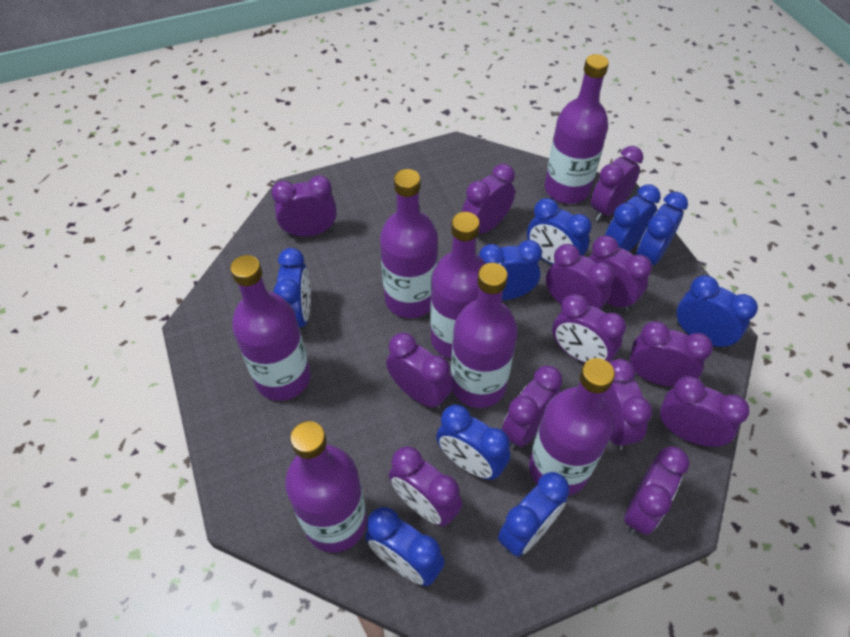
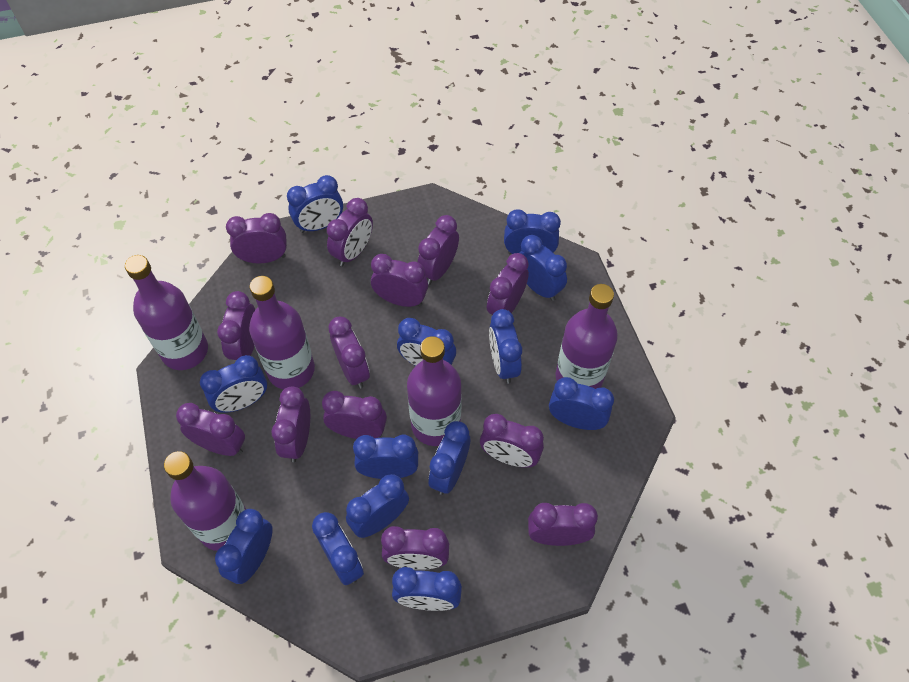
blue clock: [273,248,311,328] [365,507,445,586] [436,405,510,480] [479,240,542,300] [498,472,569,557] [527,198,591,265] [605,184,661,252] [636,192,688,266] [677,275,758,349] = 9 -> [200,355,267,413] [215,509,273,584] [287,175,343,233] [312,512,364,585] [346,474,409,538] [353,435,418,479] [392,567,462,611] [397,318,456,366] [429,421,470,495] [489,309,522,384] [504,209,561,254] [519,235,567,301] [549,377,614,430] = 13
purple bottle: [230,255,311,401] [285,421,367,553] [380,169,438,318] [430,212,486,359] [451,263,518,408] [529,358,615,496] [545,54,609,204] = 7 -> [125,255,208,370] [164,451,246,551] [249,276,315,389] [407,336,462,446] [555,284,618,389] = 5

